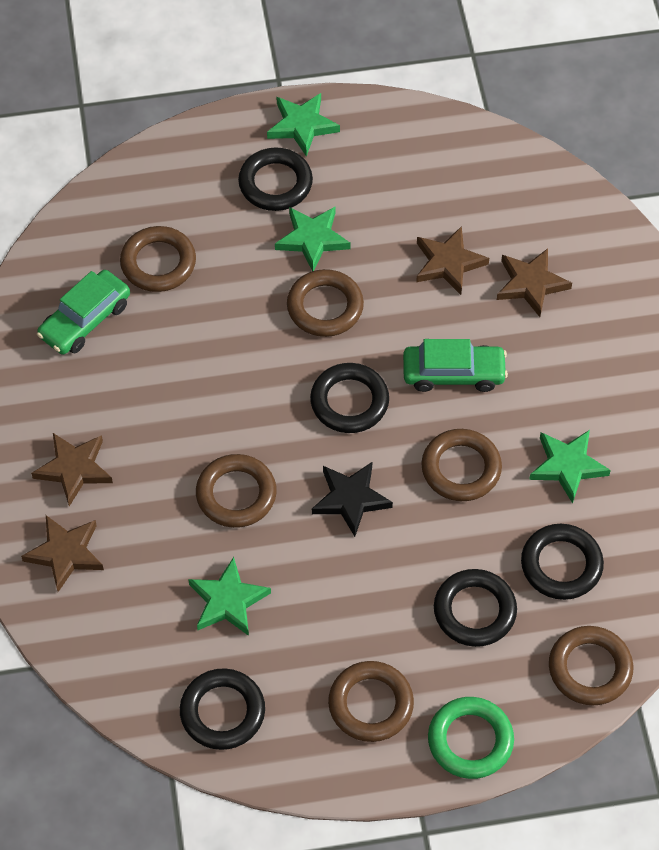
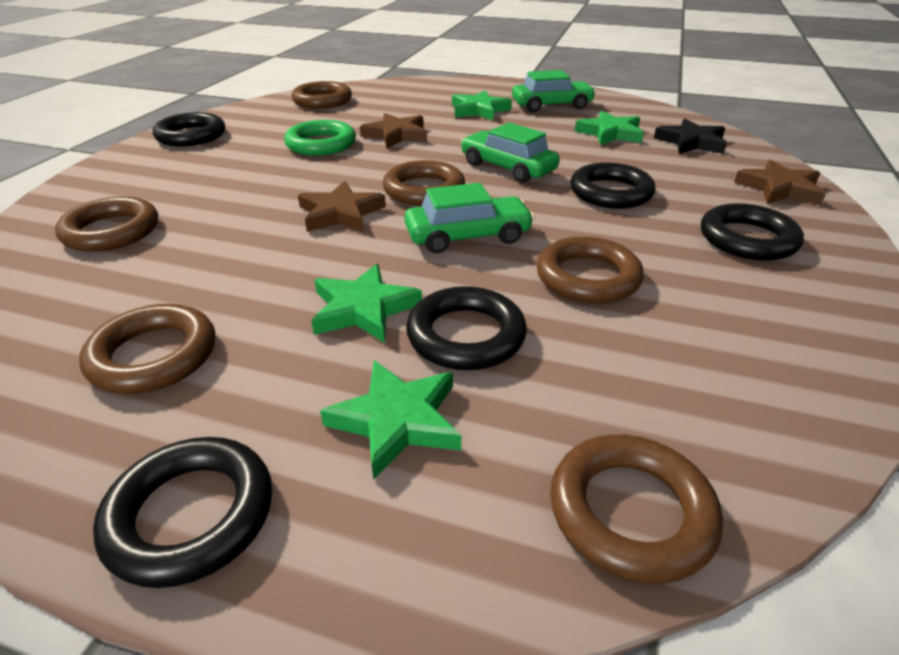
brown star: [21,515,104,592] [31,433,113,506] [416,226,489,295] [497,248,572,317] = 4 -> [298,181,386,232] [360,113,427,148] [734,159,826,205] = 3
green car: [37,270,130,355] [403,339,508,392] = 2 -> [405,183,534,253] [461,122,560,183] [512,70,596,112] = 3

